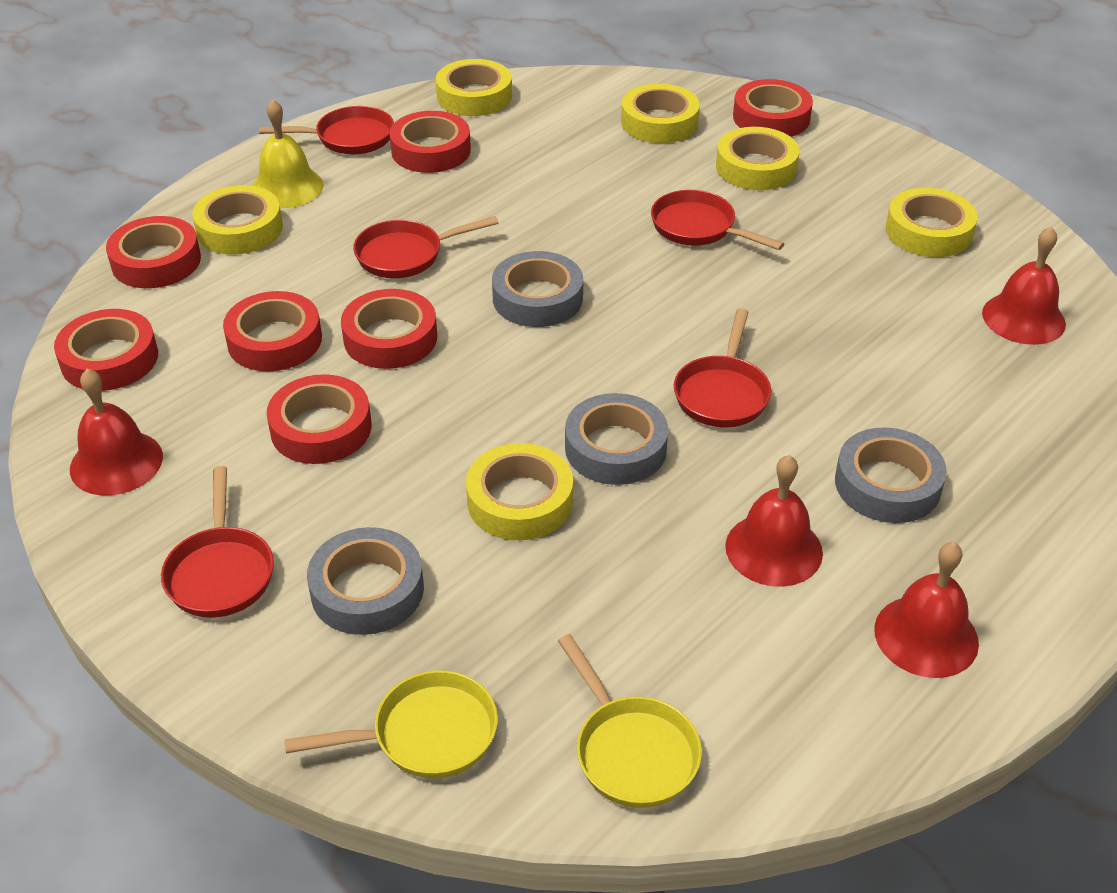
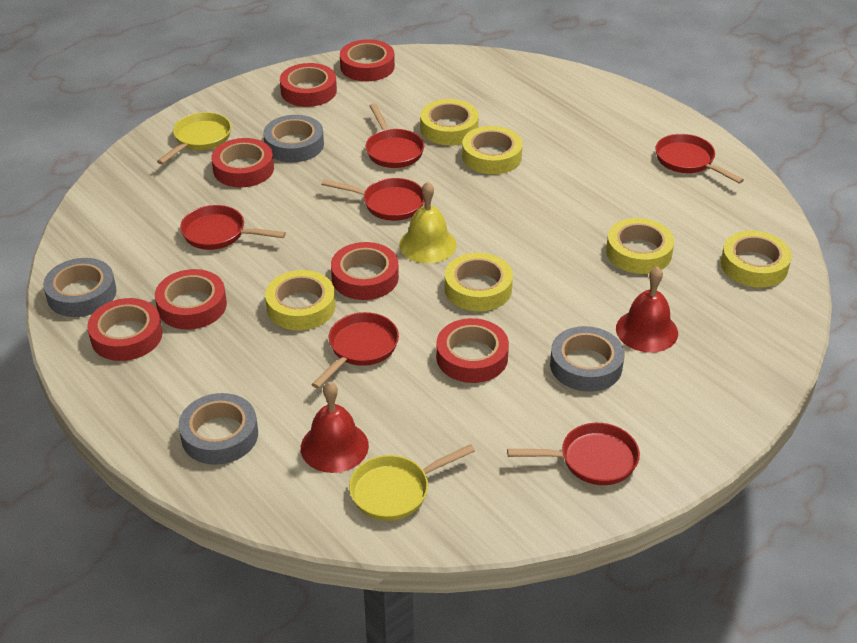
red bell: [70,369,163,495] [725,455,823,587] [874,542,979,678] [982,226,1066,345] = 4 -> [301,382,369,473] [616,266,678,353] = 2
red pan: [161,466,274,618] [259,106,394,154] [353,216,499,278] [651,190,784,250] [674,308,771,427] = 5 -> [180,205,286,250] [311,312,399,389] [321,178,425,221] [366,103,424,168] [507,423,640,485] [655,134,744,184] = 6

